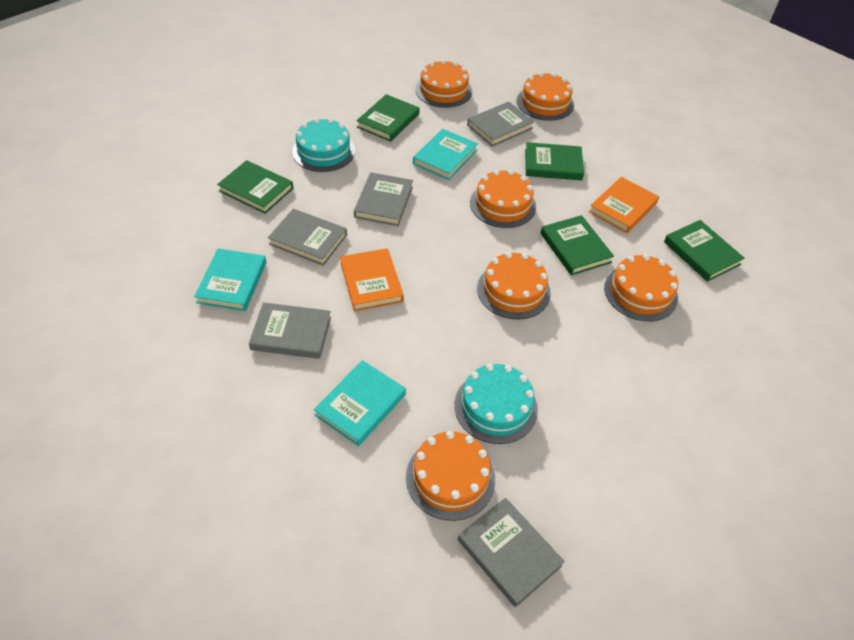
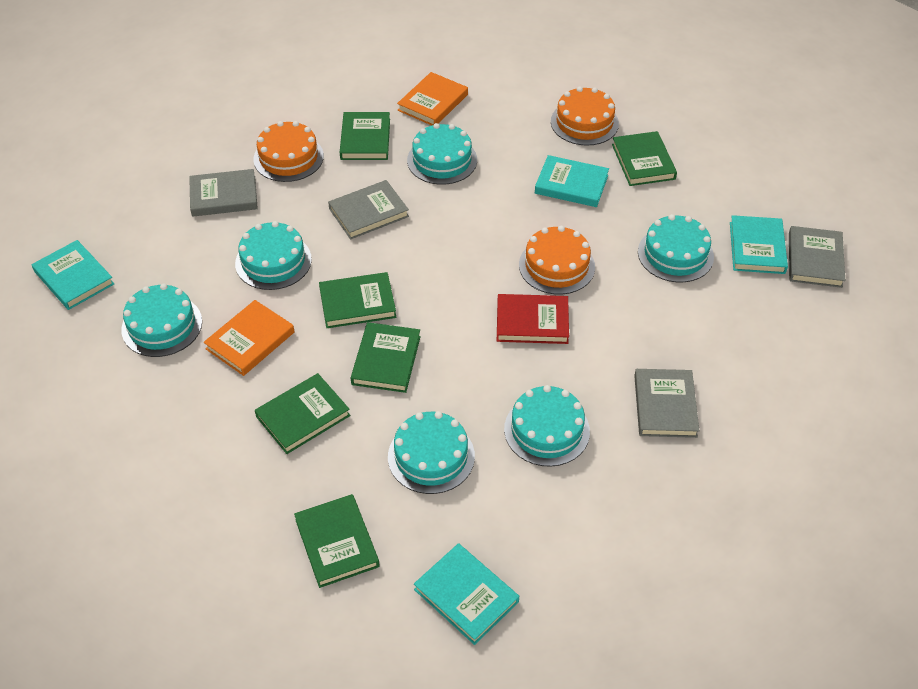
green book: [217,160,294,214] [356,94,420,142] [525,142,584,180] [541,215,614,275] [664,220,745,282] = 5 -> [255,373,350,454] [294,494,380,588] [319,272,396,328] [340,112,390,160] [351,322,421,393] [612,131,677,186] = 6
grey book: [249,302,331,359] [268,209,347,266] [354,172,413,226] [458,498,565,607] [467,102,534,147] = 5 -> [189,169,258,217] [328,180,409,239] [634,369,700,438] [789,226,845,288] = 4
orange cake: [406,431,495,521] [416,60,472,108] [470,170,536,228] [477,252,551,319] [517,72,574,121] [604,254,678,321] = 6 -> [253,121,324,182] [519,226,595,294] [551,87,619,146] = 3
red book: none = 0 -> [497,294,569,344] = 1
turquoise book: [194,248,266,311] [314,360,406,446] [413,129,478,180] = 3 -> [32,240,114,310] [414,543,519,645] [535,155,609,207] [730,215,788,274] = 4
turquoise cake: [292,118,355,172] [454,364,538,444] = 2 -> [121,284,202,357] [235,221,312,290] [388,411,475,494] [407,123,477,185] [504,385,590,467] [638,214,714,282] = 6

